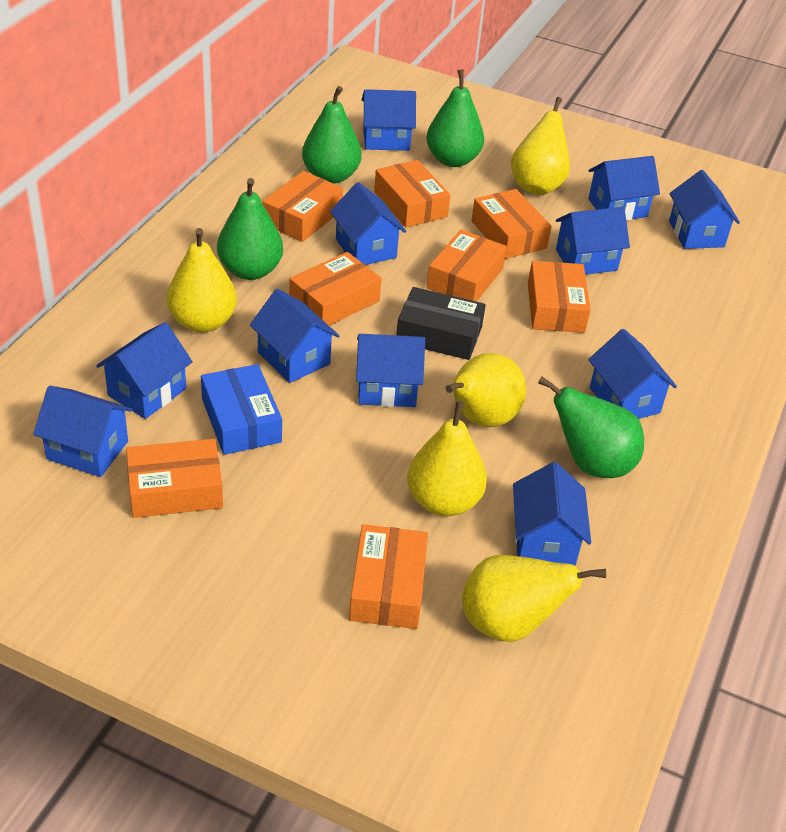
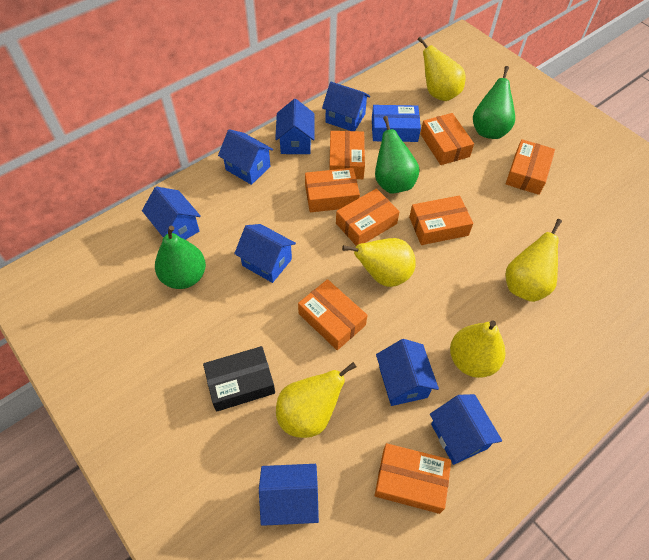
blue house: [33,386,132,477] [96,322,193,419] [250,289,339,383] [330,182,406,265] [356,334,425,407] [362,89,416,151] [513,462,591,566] [556,207,630,275] [588,156,660,221] [588,329,677,419] [669,170,740,249] = 11 -> [142,187,201,240] [218,129,273,185] [234,224,296,283] [259,464,319,526] [275,99,315,154] [322,82,370,131] [376,339,439,406] [430,394,502,465] = 8
green pear: [217,178,283,280] [302,86,362,184] [426,69,484,167] [538,376,644,478] = 4 -> [155,226,206,289] [375,116,420,194] [473,66,515,139] = 3

